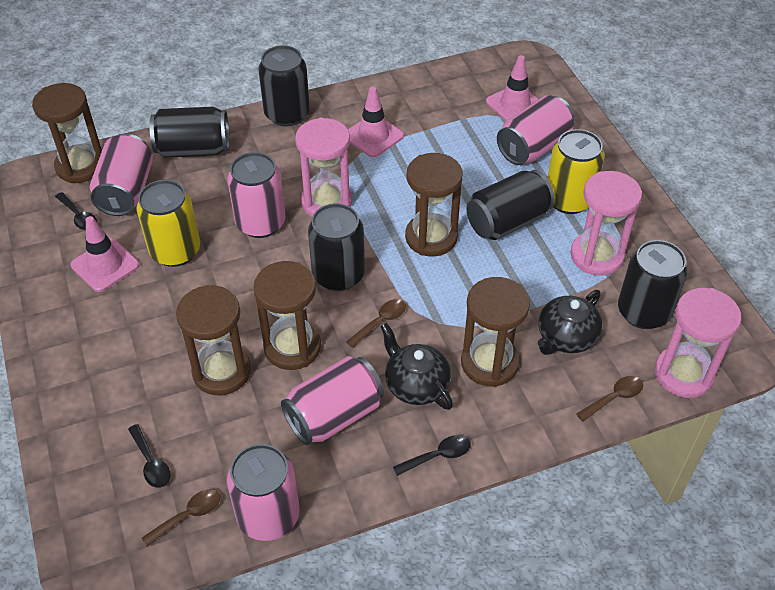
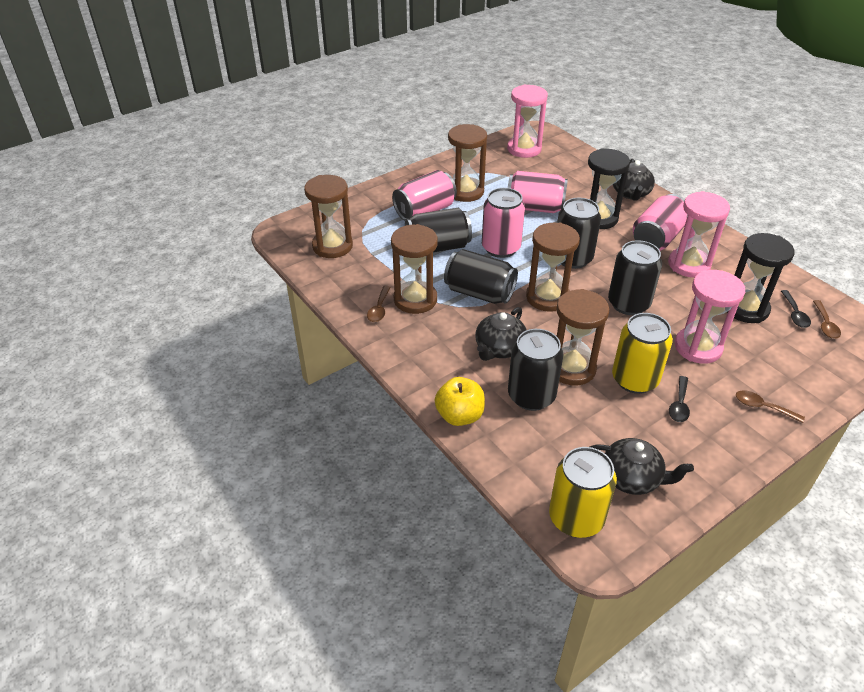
black hourglass: none = 0 -> [588,148,630,229] [727,233,794,323] = 2
black spoon: [55,192,97,230] [128,424,170,488] [393,435,471,476] = 3 -> [669,376,690,422] [781,290,811,328] = 2
black teapot: [380,323,453,410] [538,290,603,355] = 2 -> [475,307,527,361] [590,438,694,495] [613,159,655,201] = 3
pink can: [90,134,153,216] [227,152,286,238] [227,444,300,541] [281,356,384,445] [497,95,575,165] = 5 -> [392,170,457,220] [482,188,525,258] [508,171,568,213] [633,194,687,251] = 4
pink traffic cone: [71,216,139,292] [348,87,404,157] [486,55,538,121] = 3 -> none = 0
yellow apple: none = 0 -> [435,377,485,426] = 1

